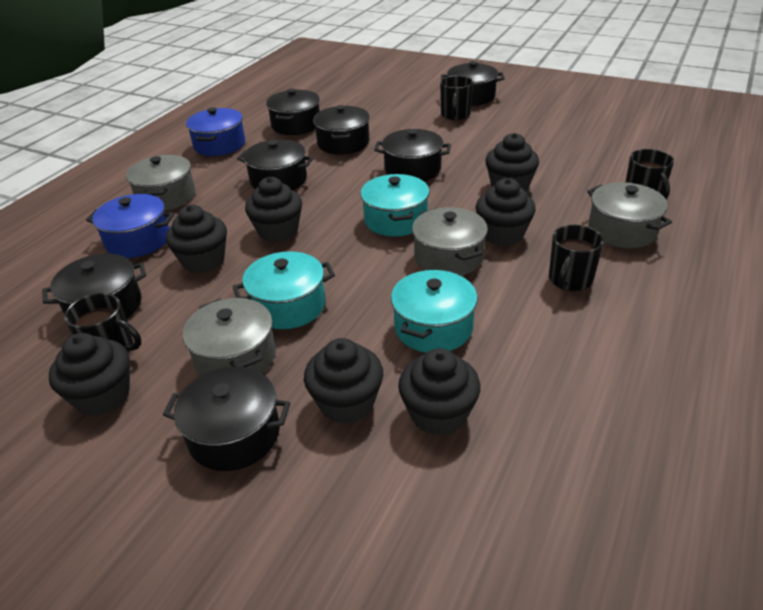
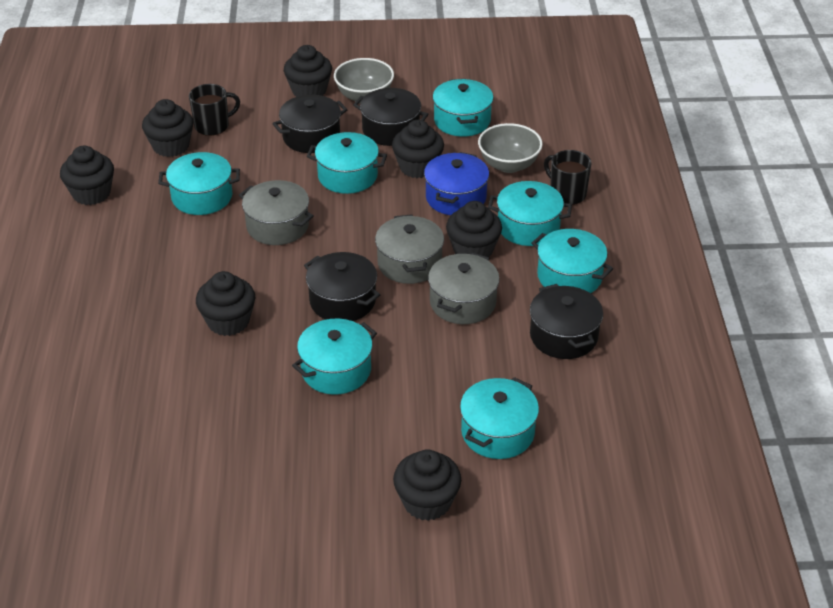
black mug: [64,293,142,353] [440,76,473,120] [549,225,604,291] [626,149,674,200] = 4 -> [189,84,240,136] [544,150,591,205] = 2
black pot: [42,254,146,319] [163,367,290,471] [237,139,314,190] [266,89,320,135] [313,105,370,154] [374,129,451,181] [441,61,505,105] = 7 -> [272,95,348,153] [304,252,380,321] [353,88,429,146] [530,284,603,359] = 4
blue pot: [86,194,174,258] [186,107,245,156] = 2 -> [424,152,489,215] = 1
grey bowl: none = 0 -> [334,58,394,103] [478,123,543,173] = 2
grey pot: [126,155,195,211] [183,298,276,376] [412,207,488,275] [587,182,672,248] = 4 -> [239,180,314,245] [375,214,444,284] [428,252,500,324] = 3
turquoise pot: [233,251,335,329] [360,174,430,237] [391,269,478,353] = 3 -> [158,152,240,215] [292,319,377,395] [307,132,387,194] [433,79,494,137] [460,377,539,459] [488,181,572,246] [532,229,613,293] = 7

